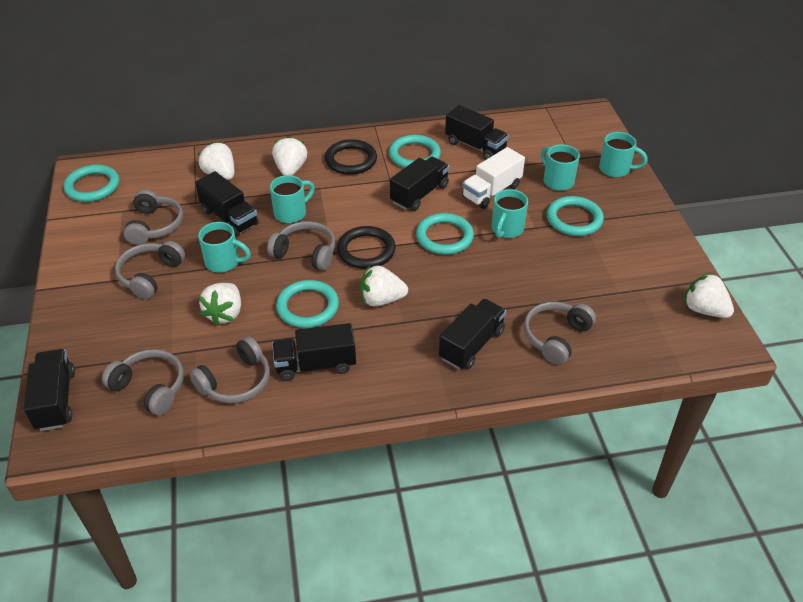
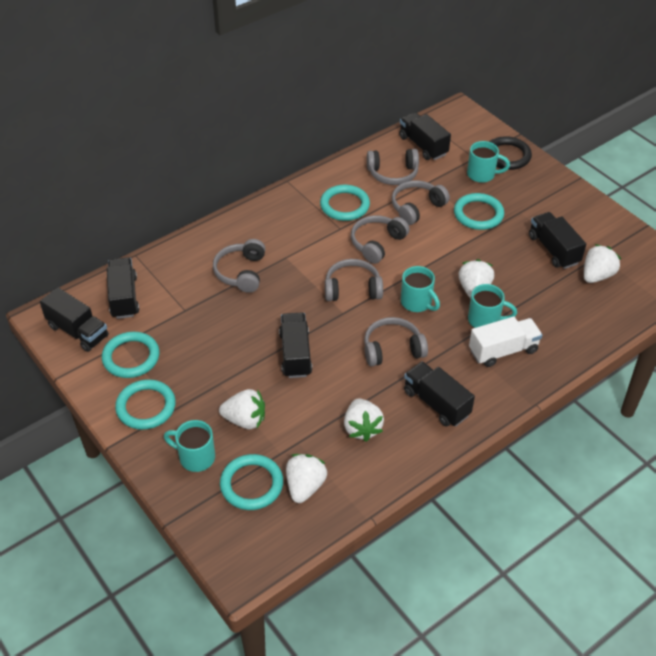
black ring: [325,139,377,175] [337,226,396,269] = 2 -> [489,136,532,170] = 1
turquoise mug: [198,222,251,272] [270,175,315,223] [491,189,528,238] [541,144,580,191] [599,132,648,177] = 5 -> [164,420,215,472] [401,266,440,312] [467,141,510,183] [468,284,517,328] = 4

